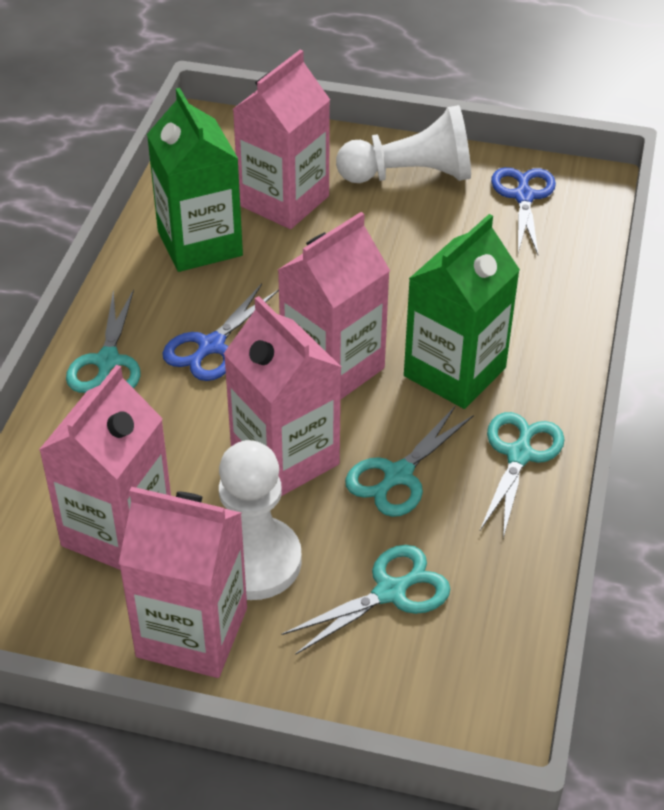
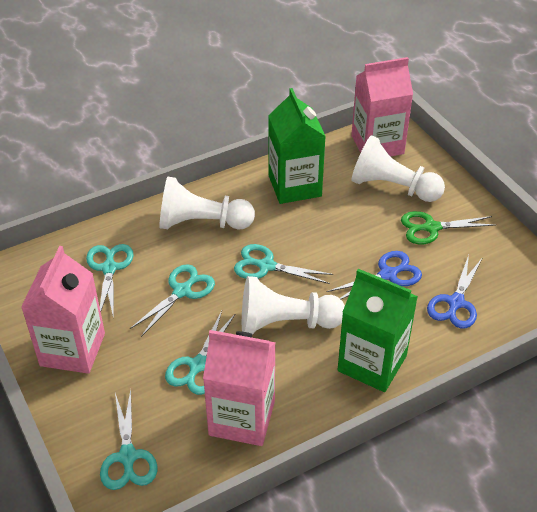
green scissors: none = 0 -> [401,211,495,244] = 1
pink carton: [39,365,171,570] [119,487,247,678] [224,296,342,496] [233,50,330,229] [278,212,390,399] = 5 -> [21,246,105,374] [203,330,276,446] [351,57,413,156] = 3
turquoise scissors: [66,289,141,393] [281,545,450,655] [345,407,474,517] [480,412,565,538] = 4 -> [86,244,134,319] [100,389,157,490] [130,264,215,337] [165,311,235,395] [234,244,333,284] = 5
white pawn: [219,440,302,600] [336,105,471,183] = 2 -> [159,177,255,230] [242,276,345,335] [351,135,445,202] = 3

